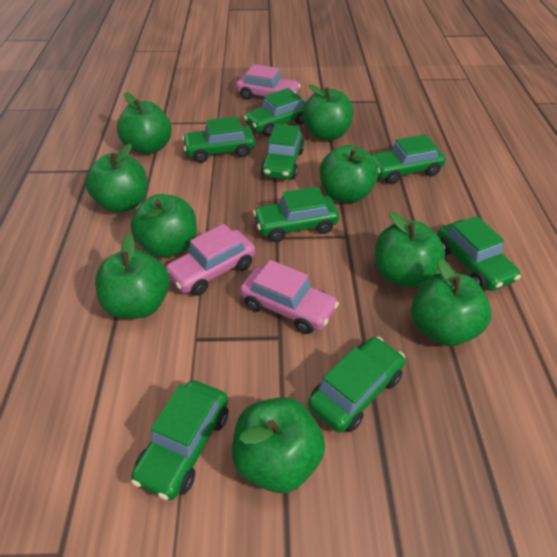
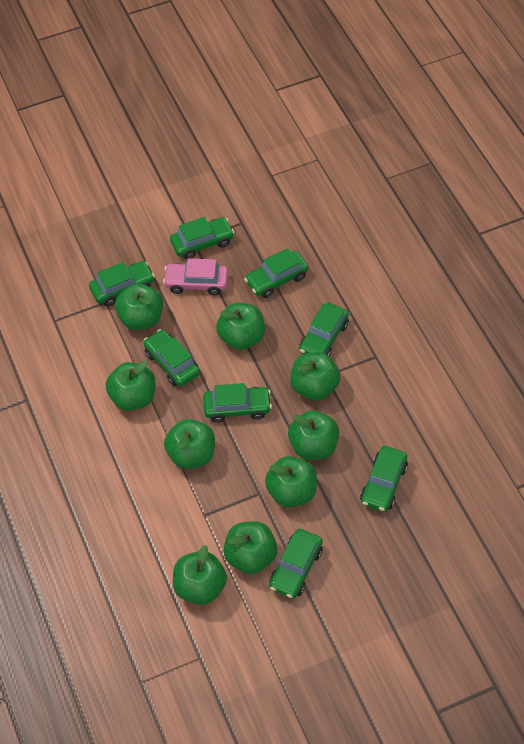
pink car: [166,224,255,296] [236,64,301,100] [240,260,339,334] = 3 -> [163,258,228,295] = 1

